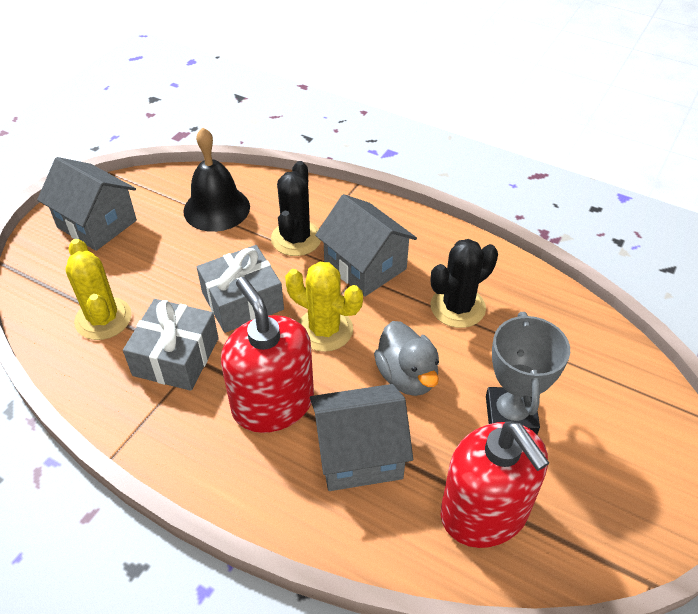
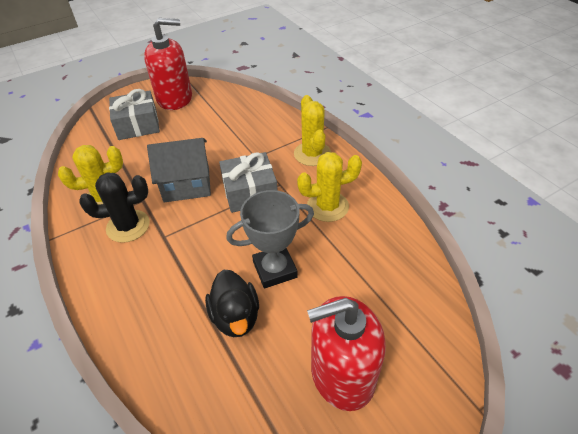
black bell: [183,127,250,232] = 1 -> none = 0
black cactus: [271,161,321,256] [431,239,498,328] = 2 -> [79,172,150,243] = 1
black duck: none = 0 -> [205,270,259,337] = 1
grey duck: [374,321,439,396] = 1 -> none = 0
grey house: [37,157,137,251] [310,384,413,491] [315,194,417,297] = 3 -> [147,138,211,202] = 1
yellow cactus: [65,239,132,340] [285,262,363,352] = 2 -> [58,145,123,205] [294,95,331,166] [297,152,362,222] = 3

